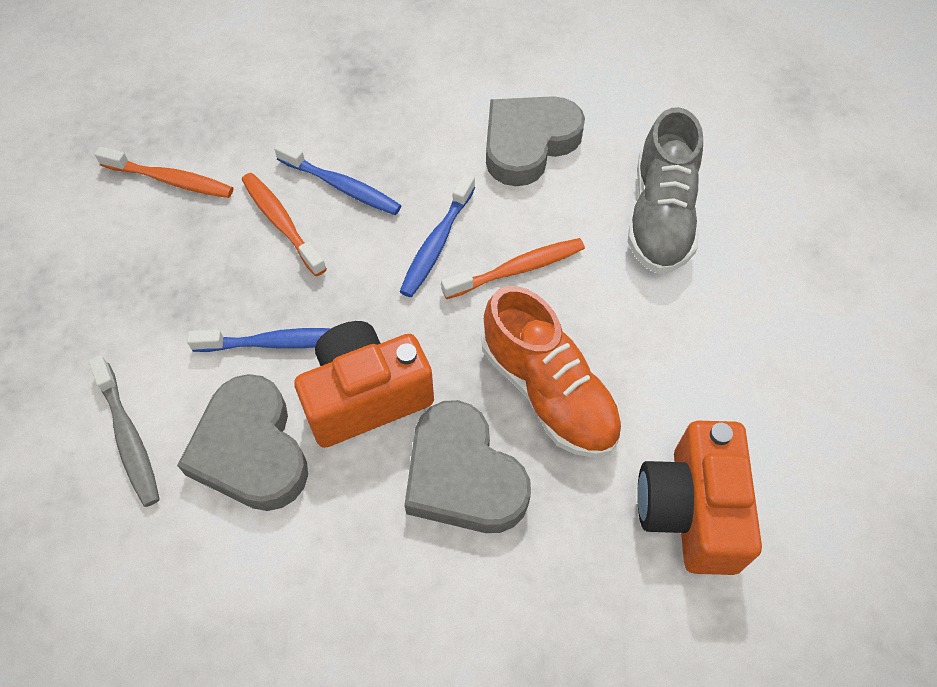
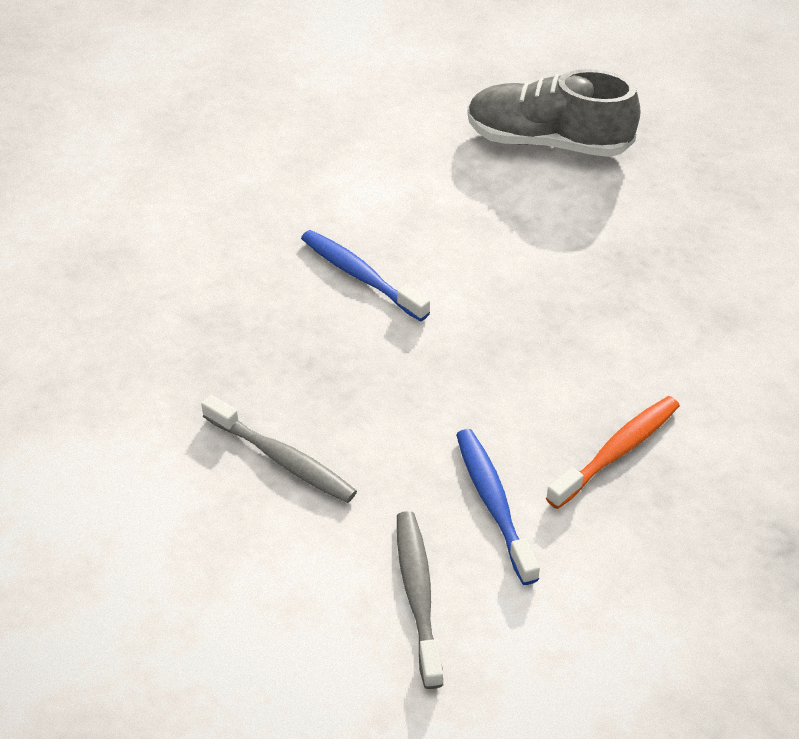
blue toothbrush: [187,328,331,352] [274,141,402,215] [399,173,475,297] = 3 -> [301,230,430,321] [456,429,540,585] = 2
grey heart: [177,374,308,511] [405,400,531,533] [486,96,585,186] = 3 -> none = 0
grey toothbrush: [89,355,160,507] = 1 -> [201,395,357,503] [397,511,443,689] = 2
orange camera: [294,321,434,448] [637,421,762,575] = 2 -> none = 0
orange shoe: [482,286,623,458] = 1 -> none = 0
orange toothbrush: [95,146,233,198] [242,173,327,276] [441,238,585,299] = 3 -> [546,396,680,509] = 1

